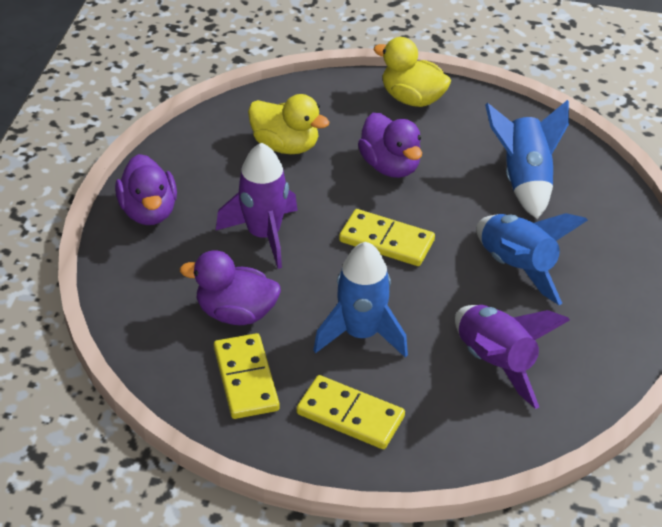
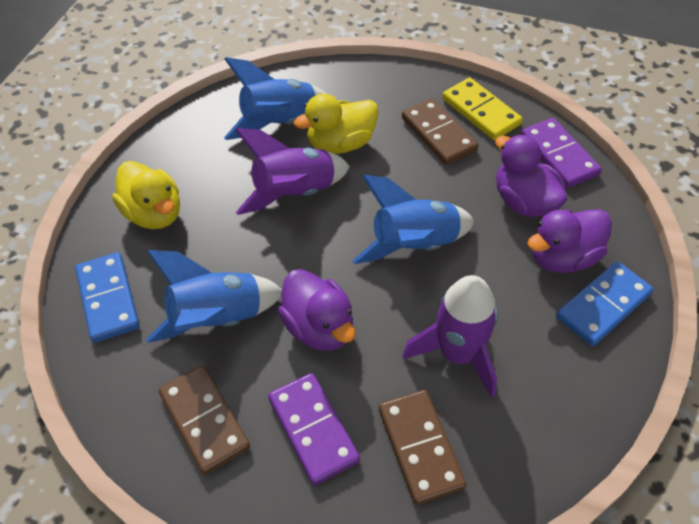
blue domino: none = 0 -> [75,252,140,343] [556,261,653,346] = 2
brown domino: none = 0 -> [158,365,250,475] [379,390,466,505] [402,98,478,165] = 3
purple domino: none = 0 -> [268,373,360,485] [520,118,602,188] = 2
yellow domino: [214,333,280,419] [296,375,405,449] [339,209,435,266] = 3 -> [442,78,523,140] = 1

